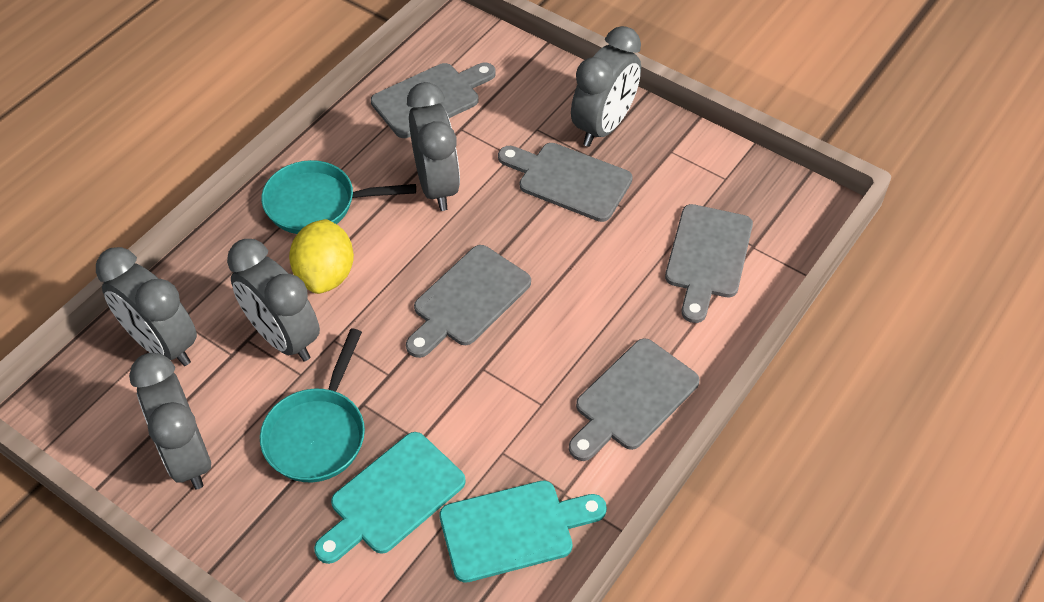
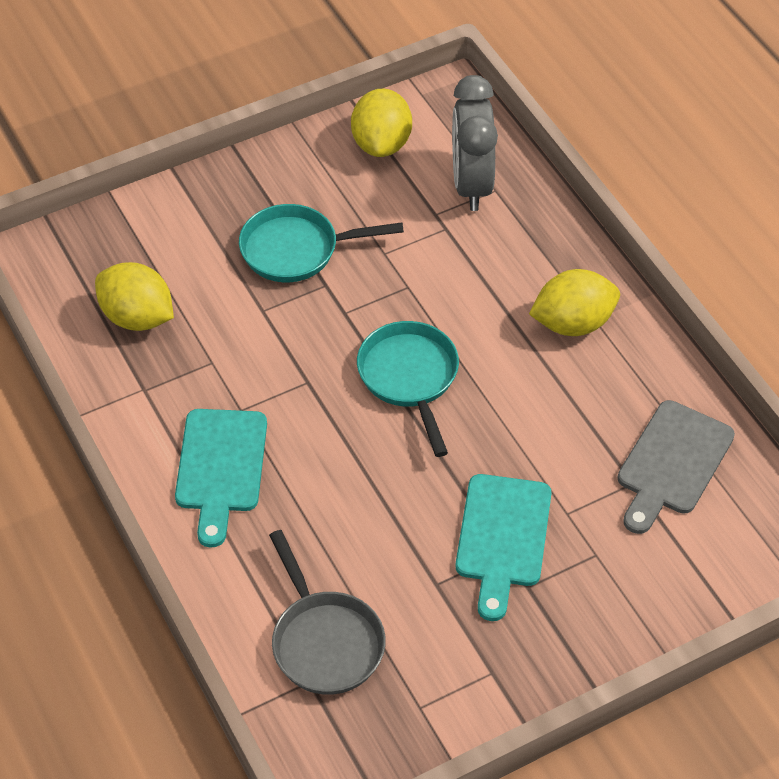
grey clock: [96,247,197,366] [129,353,211,489] [227,239,320,361] [407,82,460,211] [571,26,641,147] = 5 -> [452,75,498,211] = 1
grey cutting board: [371,63,496,138] [406,245,531,358] [498,143,633,222] [569,338,700,461] [665,204,753,323] = 5 -> [617,400,735,534] = 1
grey pan: none = 0 -> [269,530,386,695] = 1
yellow lemon: [289,219,354,294] = 1 -> [95,262,174,331] [351,89,412,157] [529,269,620,336] = 3

